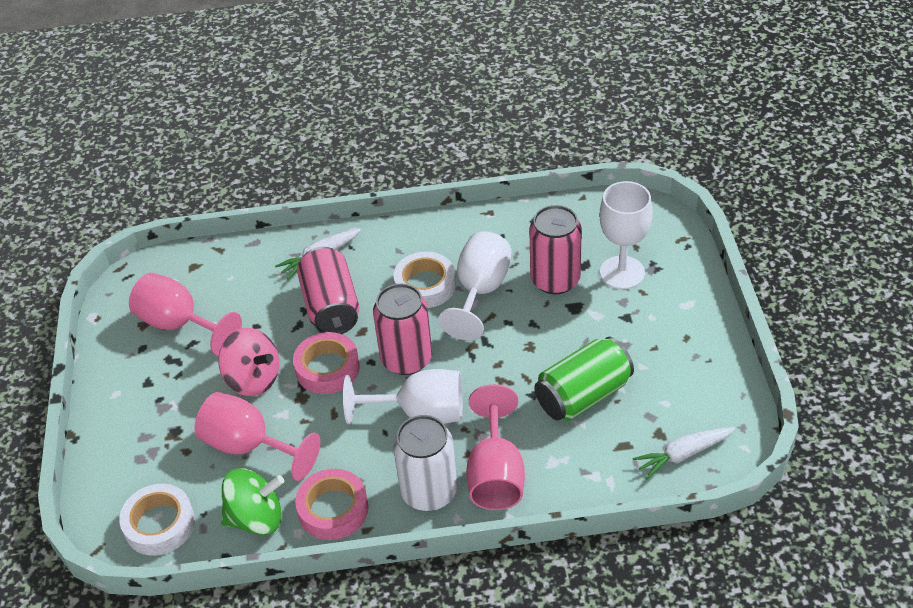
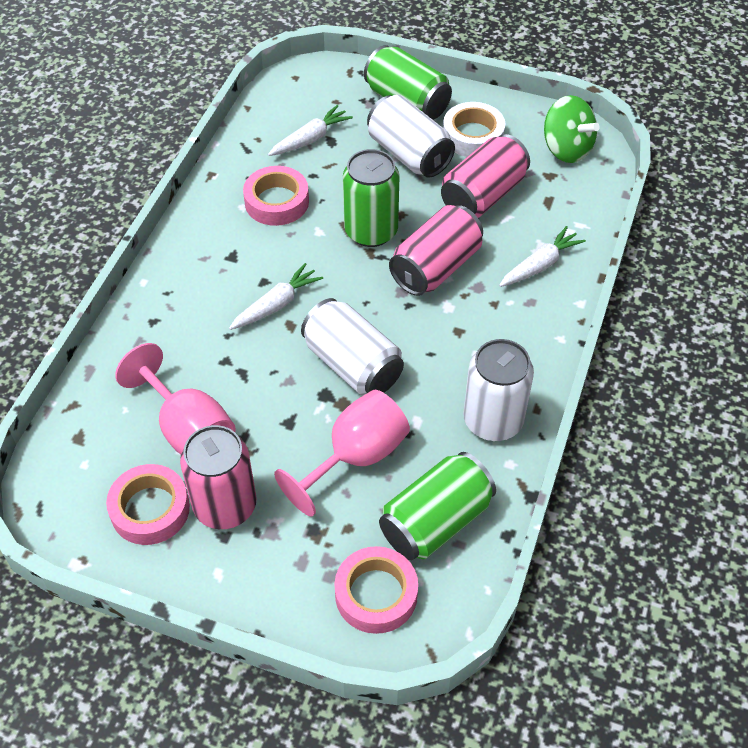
green can: [534,337,634,421] = 1 -> [343,149,399,247] [364,45,452,120] [379,452,496,560] = 3
pink goblet: [129,273,242,356] [194,392,320,481] [466,384,525,510] = 3 -> [115,343,236,455] [274,390,410,517] = 2
pink spinning top: [218,328,279,396] = 1 -> none = 0
pink tape: [293,332,360,394] [295,469,368,540] = 2 -> [106,464,190,545] [243,166,309,226] [334,546,418,634] = 3
white can: [393,415,457,511] = 1 -> [301,298,404,396] [367,95,455,178] [463,339,534,441] = 3
white carrot: [275,228,361,280] [632,427,735,479] = 2 -> [229,263,323,330] [268,105,353,156] [499,226,586,287] = 3
white goblet: [343,369,463,424] [438,231,512,340] [600,181,653,289] = 3 -> none = 0
white tape: [119,484,195,555] [393,252,456,308] = 2 -> [443,102,505,157] = 1

